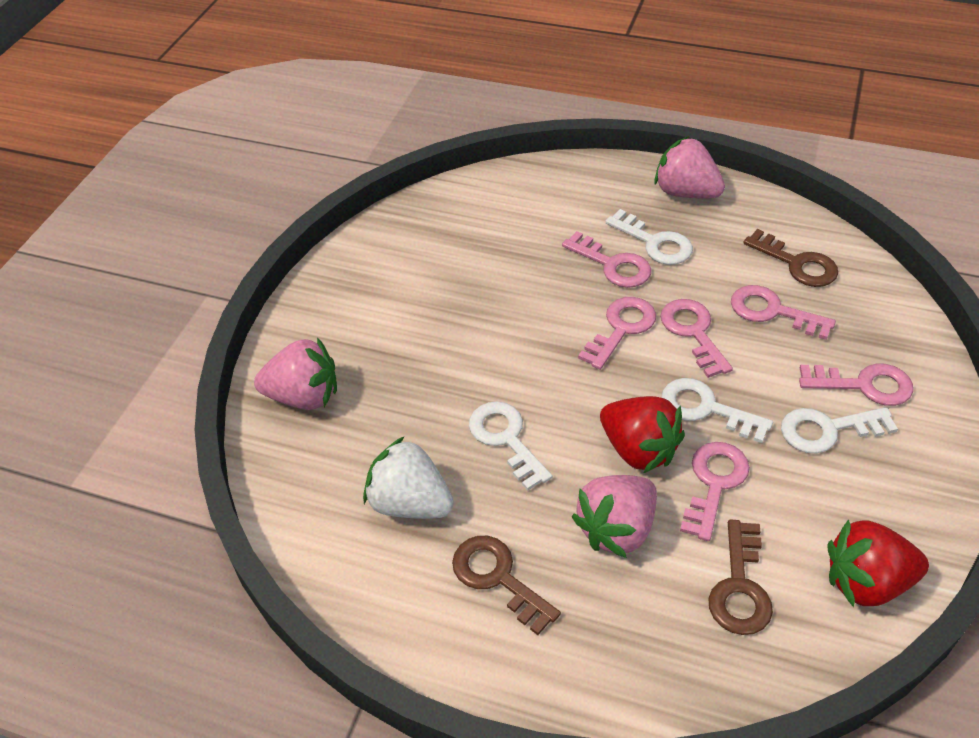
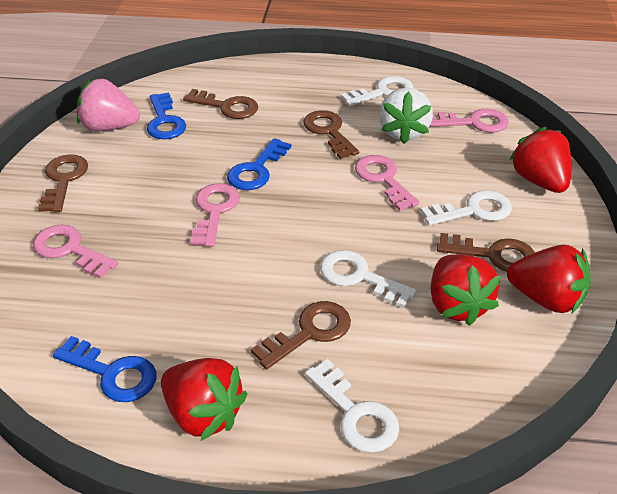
blue key: none = 0 -> [53,336,156,402] [147,92,186,139] [227,138,291,190] = 3
brown key: [452,536,561,635] [708,520,773,635] [743,229,838,287] = 3 -> [38,154,88,212] [183,89,258,119] [251,301,351,369] [303,110,359,159] [437,233,535,272] = 5
pink key: [562,231,651,288] [578,297,656,370] [660,299,733,378] [680,442,750,541] [731,285,836,340] [799,363,913,406] = 6 -> [33,225,118,279] [190,183,240,247] [355,155,420,211] [430,109,509,132] = 4
pink strawberry: [254,337,337,410] [571,475,657,558] [654,136,725,198] = 3 -> [77,79,140,131] = 1
red strawberry: [600,396,685,473] [828,519,929,607] = 2 -> [161,358,247,441] [431,254,501,326] [507,245,591,313] [509,127,571,193] = 4

